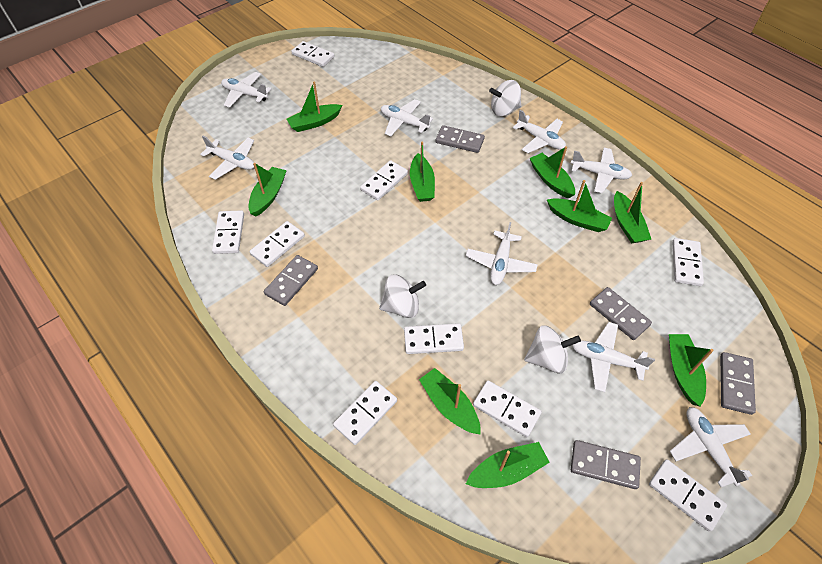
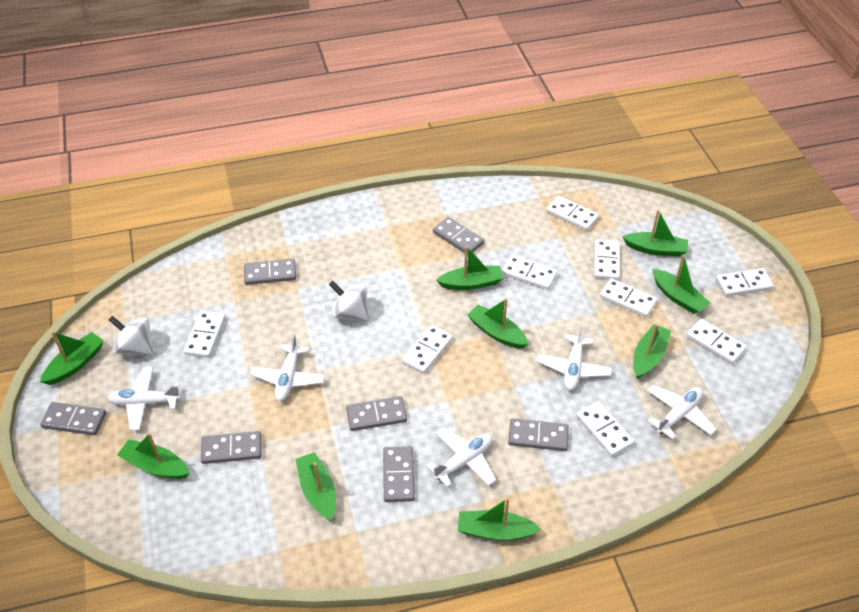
grey domino: [264,255,318,306] [436,125,485,153] [571,440,641,489] [590,287,652,340] [720,352,756,415] = 5 -> [40,402,106,435] [201,431,261,464] [244,259,296,285] [346,396,407,431] [383,446,415,502] [433,217,484,255] [508,418,569,451] = 7
white plane: [200,136,254,180] [221,72,272,108] [381,99,433,136] [466,222,538,285] [513,110,566,153] [571,148,632,193] [572,322,655,392] [670,407,752,487] = 8 -> [107,367,181,430] [250,334,325,401] [426,428,496,487] [537,325,612,390] [647,385,716,439] = 5
white spinning top: [379,274,426,318] [489,80,521,116] [524,325,581,374] = 3 -> [109,316,154,355] [329,281,369,321] = 2

